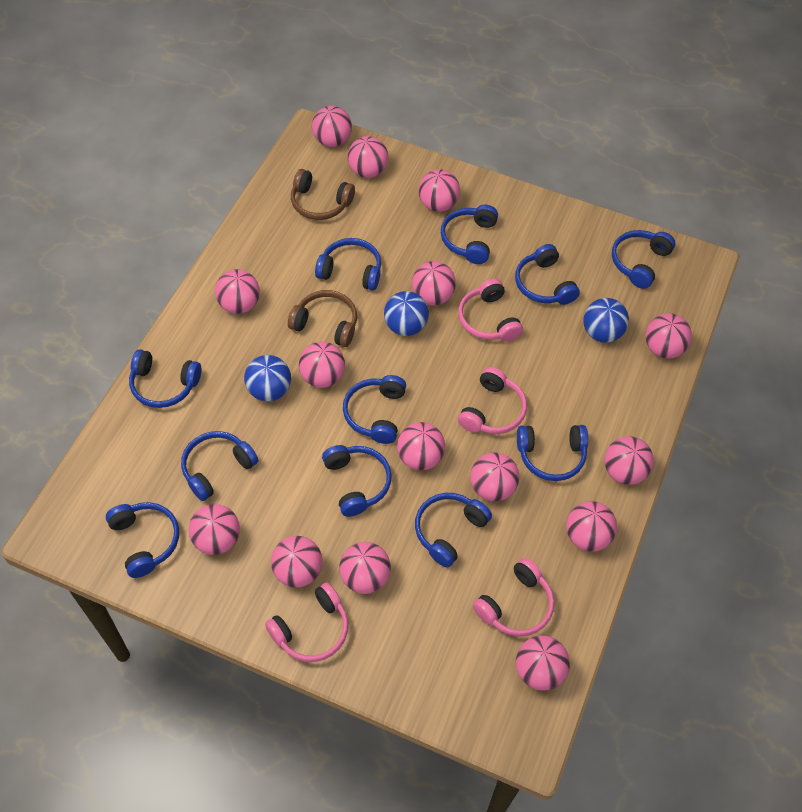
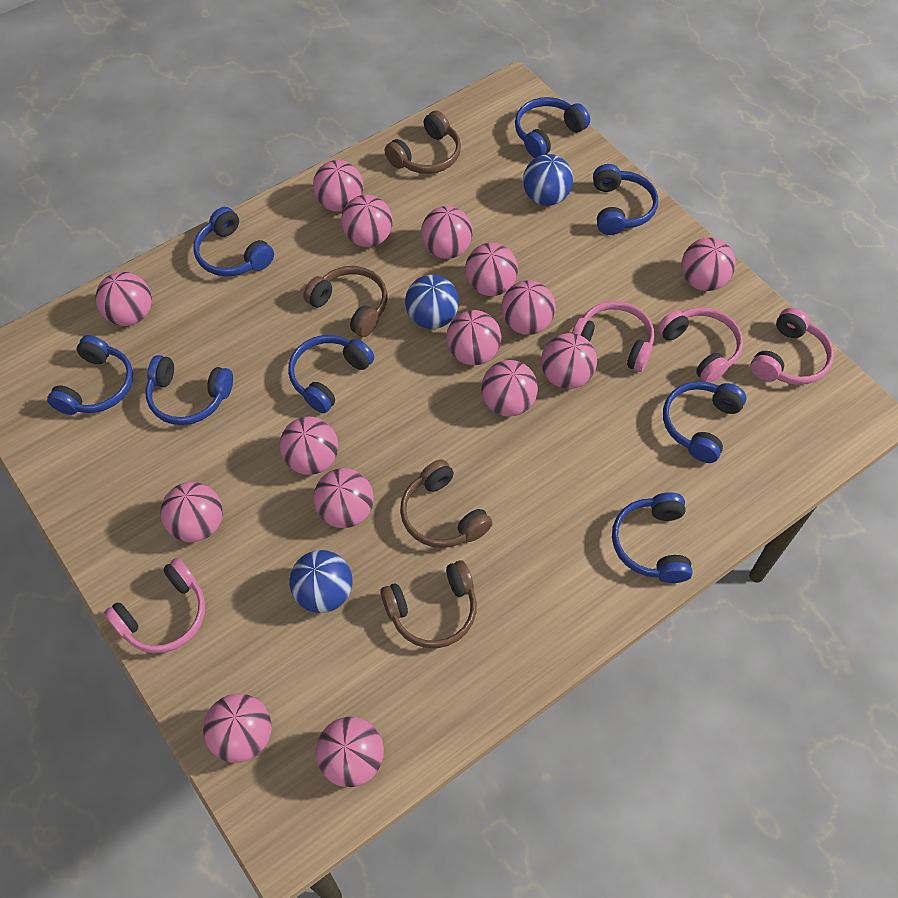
blue headphones: [106,502,179,578] [129,349,201,408] [181,431,258,501] [315,238,381,290] [322,445,392,517] [343,375,406,444] [415,493,492,568] [441,205,498,264] [515,244,580,305] [517,425,588,481] [612,230,675,289] = 11 -> [47,335,133,415] [146,355,233,425] [193,207,274,276] [288,335,374,413] [515,97,590,158] [593,164,658,235] [612,492,693,583] [663,381,746,463] = 8
brown headphones: [288,290,357,347] [291,169,355,220] = 2 -> [303,266,388,337] [380,560,477,648] [385,111,461,174] [400,459,492,548] = 4

